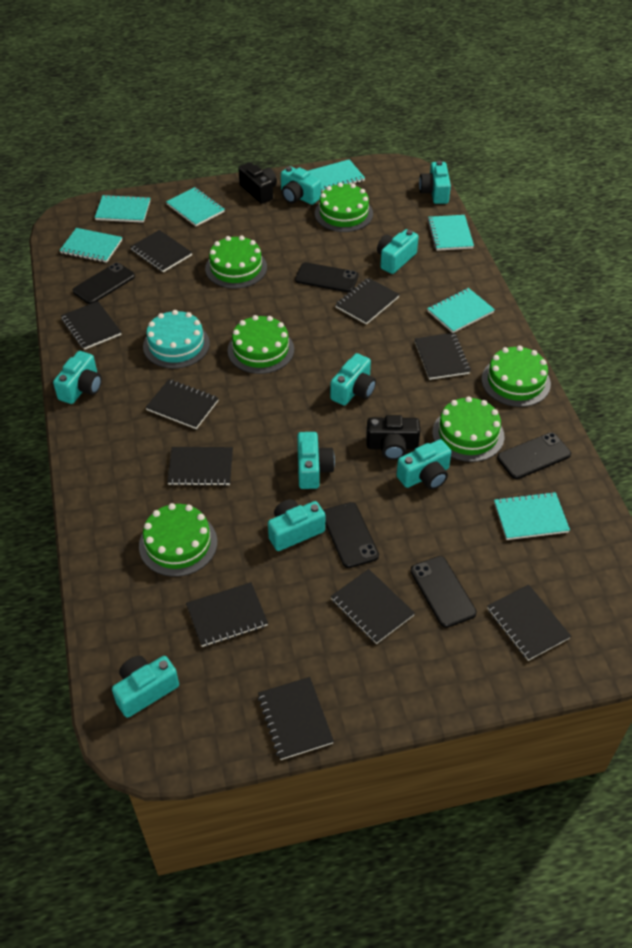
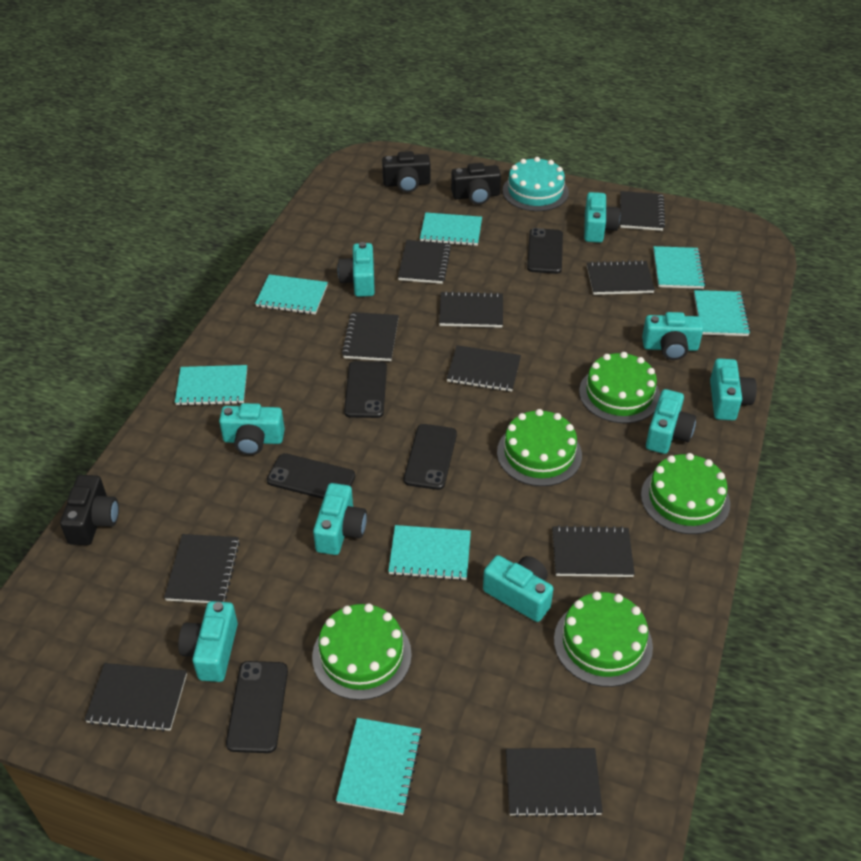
black camera: [238,162,277,204] [366,415,420,460] = 2 -> [60,475,119,545] [382,151,430,192] [451,163,501,205] = 3
green cake: [139,503,217,577] [205,235,267,288] [228,315,294,374] [315,182,373,232] [432,396,504,462] [482,345,551,407] = 6 -> [312,603,412,700] [497,409,582,486] [554,591,653,687] [579,352,660,423] [641,453,730,534] = 5

